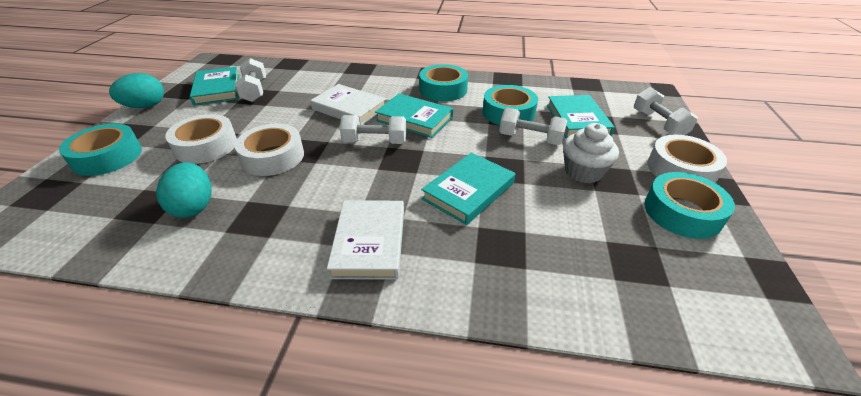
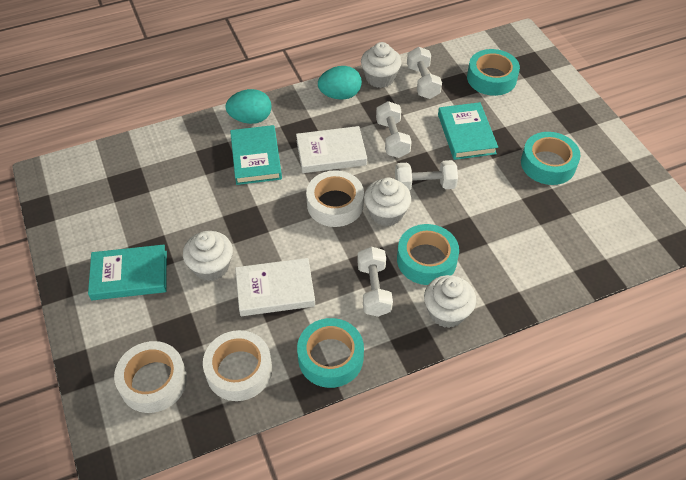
turquoise book: [190,67,239,105] [375,94,453,138] [421,153,515,225] [547,95,615,138] = 4 -> [88,245,167,300] [230,125,282,185] [438,102,498,160] = 3
white cupcake: [563,123,619,183] = 1 -> [183,231,233,281] [361,42,402,88] [364,177,411,226] [424,275,476,328] = 4

